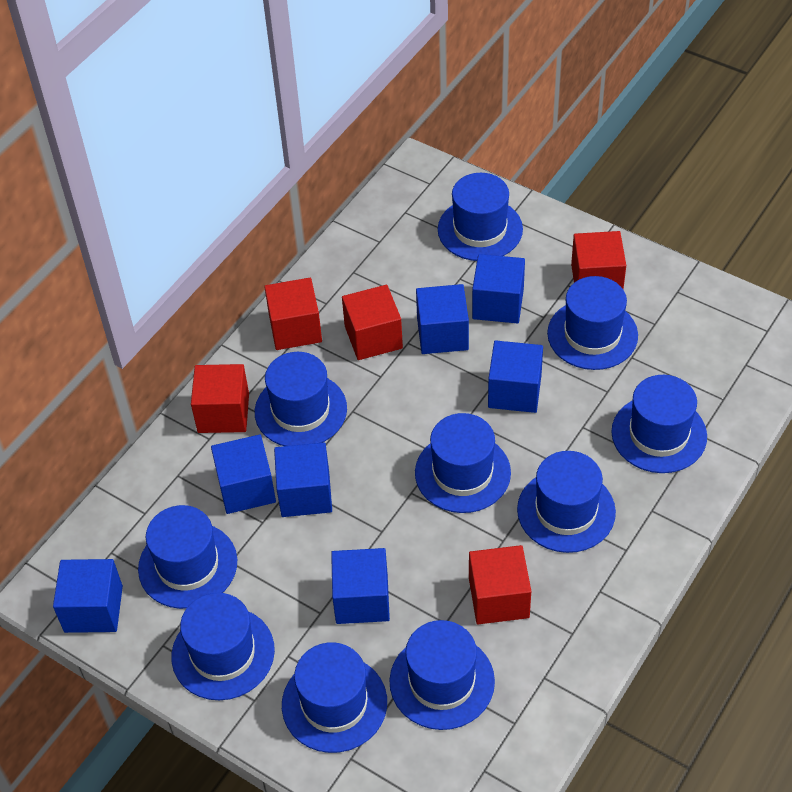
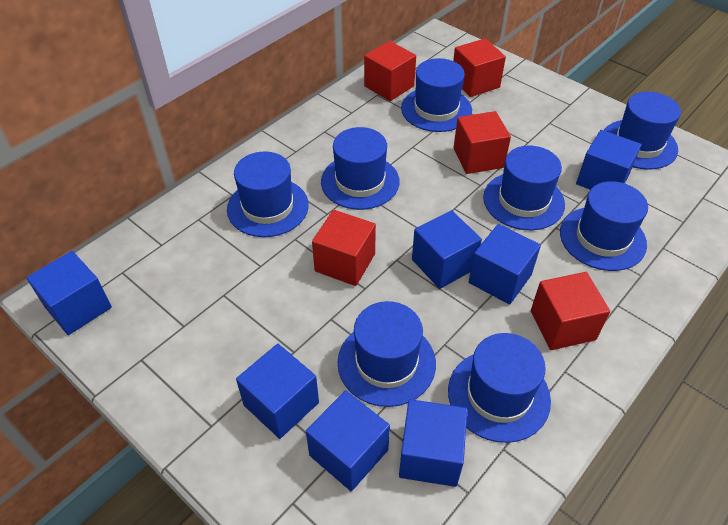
blue hat: [138,505,237,609] [171,593,275,700] [255,352,347,446] [282,642,387,753] [389,620,495,730] [415,413,511,513] [438,173,523,261] [517,451,616,553] [547,276,638,370] [611,375,707,473] = 10 -> [227,152,309,237] [321,127,400,210] [337,301,436,407] [401,58,472,132] [448,333,551,443] [483,146,565,230] [560,181,648,271] [604,92,681,170] = 8

